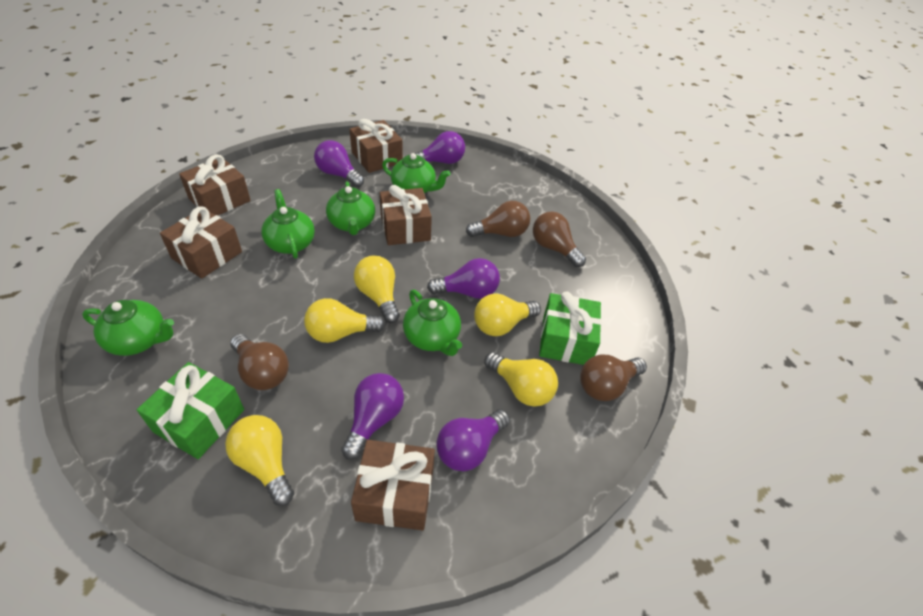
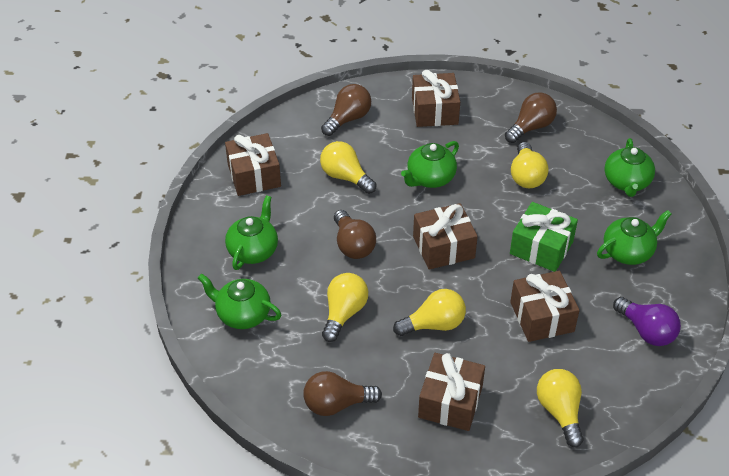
green gift: [137,362,244,459] [539,291,601,365] = 2 -> [510,202,578,272] = 1
purple light bulb: [314,140,364,187] [341,373,404,460] [415,131,465,164] [427,258,500,299] [437,409,510,471] = 5 -> [613,297,681,346] = 1

